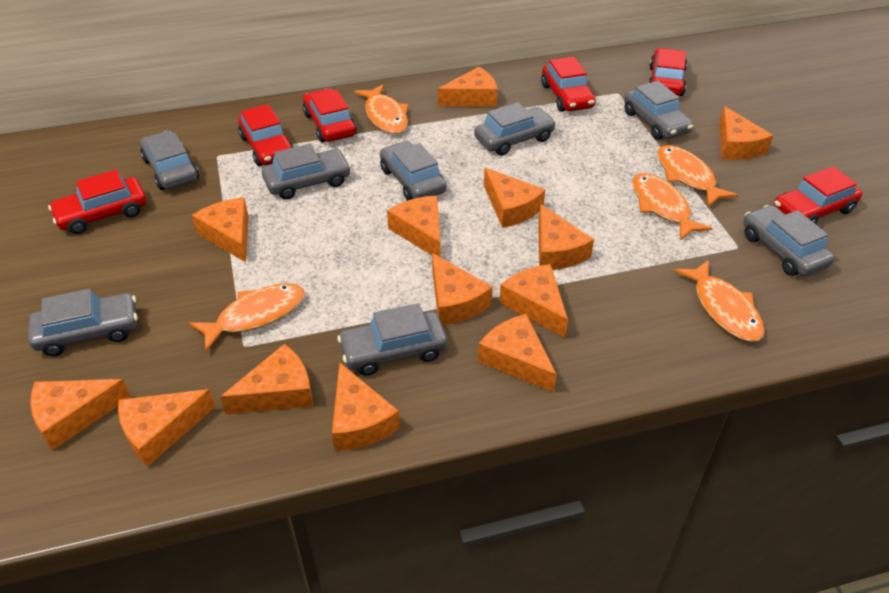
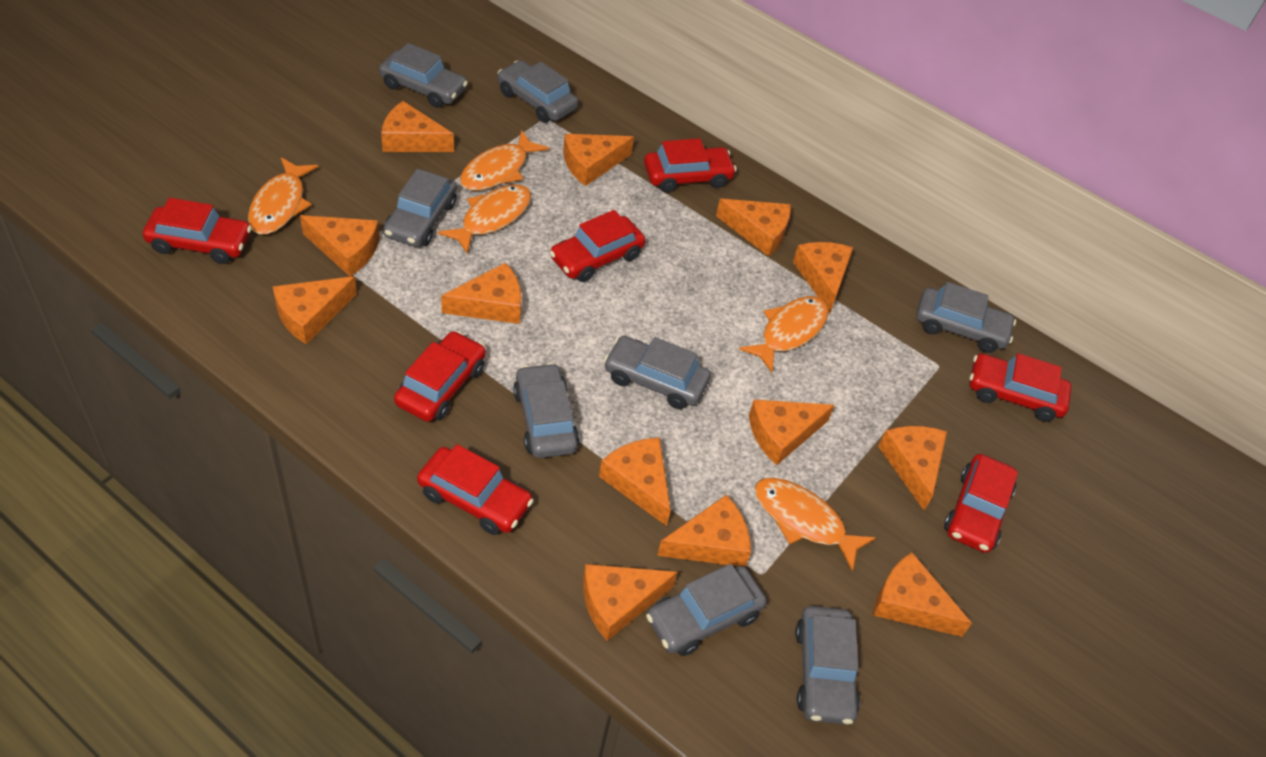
red car: [48,170,146,234] [238,104,294,166] [303,89,357,142] [541,57,596,112] [648,48,687,96] [773,166,862,224] = 6 -> [143,198,252,264] [394,331,486,422] [417,444,534,535] [550,210,645,282] [644,138,737,193] [944,454,1018,553] [970,353,1072,422] = 7

